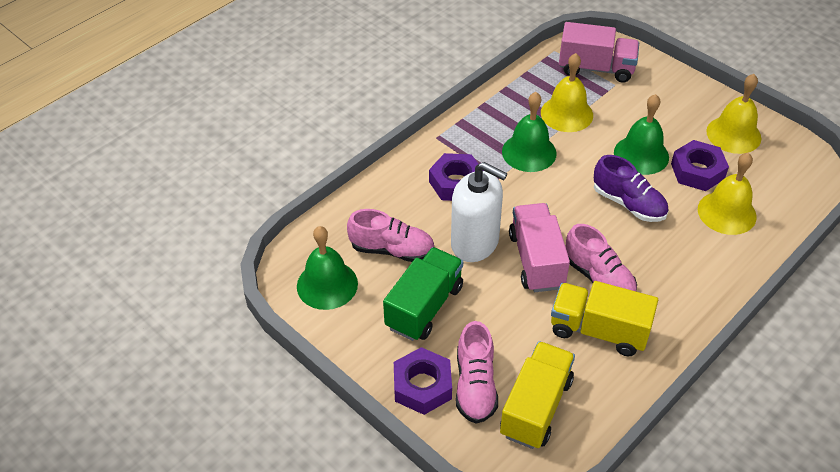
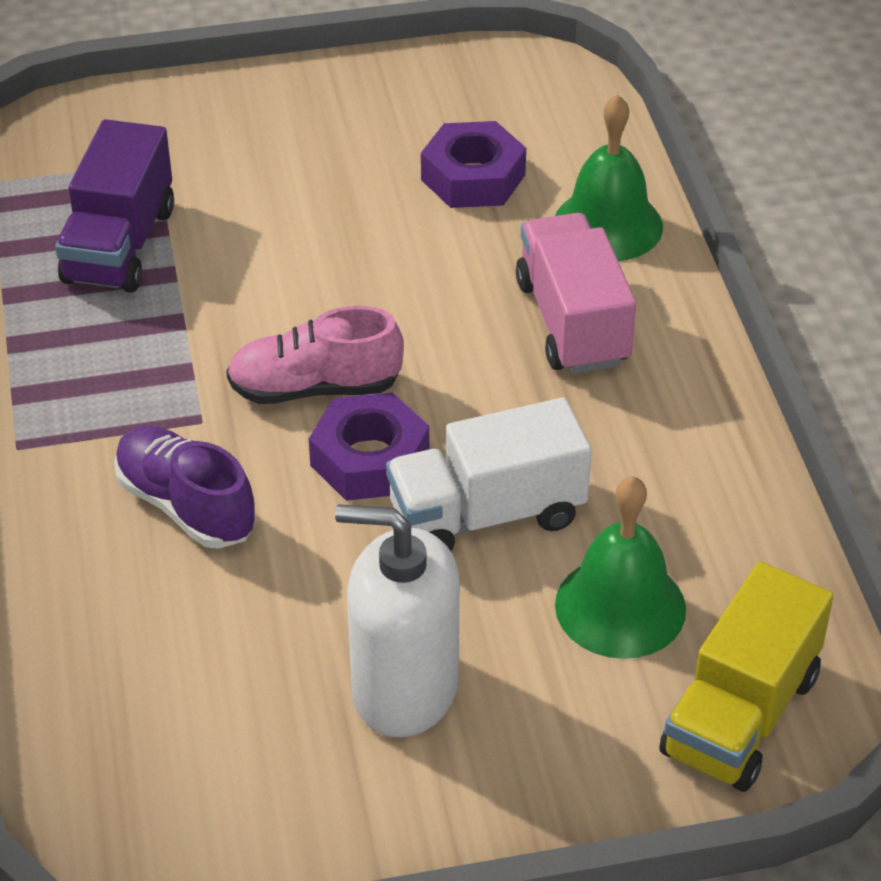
green bell: [297,226,358,310] [502,92,557,172] [614,94,669,175] = 3 -> [555,95,663,261] [555,476,686,659] = 2
green truck: [383,247,463,341] = 1 -> none = 0
pink shoe: [347,209,435,262] [456,321,498,424] [566,224,637,291] = 3 -> [226,306,404,404] = 1
pink truck: [509,203,570,292] [559,22,639,83] = 2 -> [516,213,636,374] = 1
purple nut: [394,347,452,415] [429,153,484,201] [671,140,729,191] = 3 -> [309,392,429,501] [421,121,526,208] = 2
purple truck: none = 0 -> [55,119,174,293] = 1
white truck: none = 0 -> [386,398,592,551] = 1
yellow bell: [541,53,593,132] [698,153,757,235] [706,74,761,154] = 3 -> none = 0
yellow truck: [500,341,575,449] [551,281,658,356] = 2 -> [659,561,833,792] = 1

